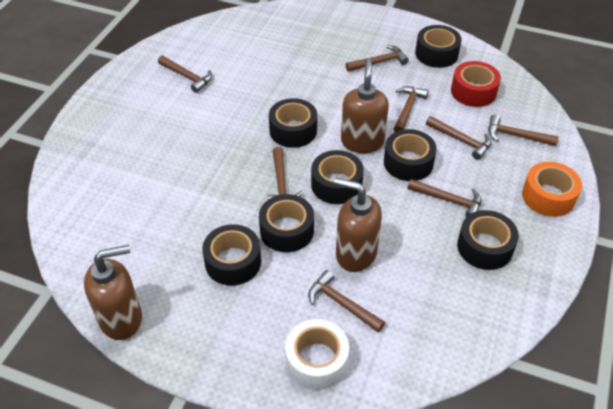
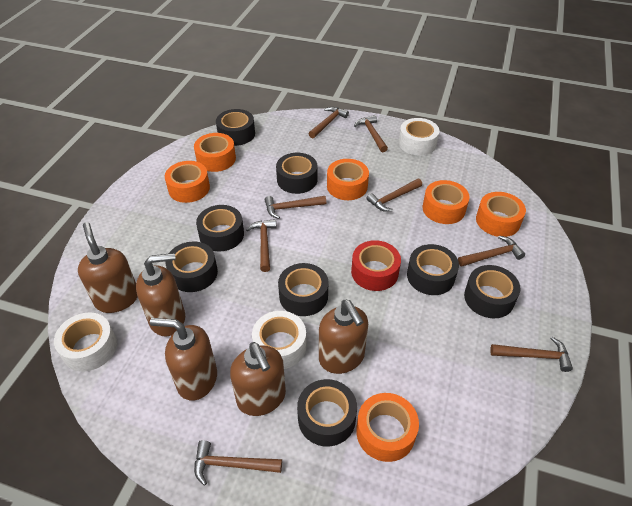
black tape: [202,224,261,286] [259,194,314,252] [269,98,317,148] [311,150,364,204] [384,129,437,181] [415,25,462,68] [457,210,519,270] = 7 -> [166,242,218,292] [196,205,244,251] [216,109,255,146] [276,153,317,194] [278,263,329,316] [297,379,357,447] [407,244,459,295] [464,265,521,318] = 8
brown soap dispenser: [84,245,142,340] [334,178,382,272] [341,58,389,153] = 3 -> [78,222,138,313] [136,253,185,336] [150,318,217,401] [230,342,286,416] [319,300,368,374] = 5
orange tape: [522,162,582,217] = 1 -> [165,161,210,203] [194,133,236,172] [327,159,369,200] [356,393,419,462] [422,180,470,224] [476,192,526,237] = 6
white tape: [285,319,349,390] = 1 -> [54,312,117,372] [252,311,307,369] [399,118,439,155] = 3

